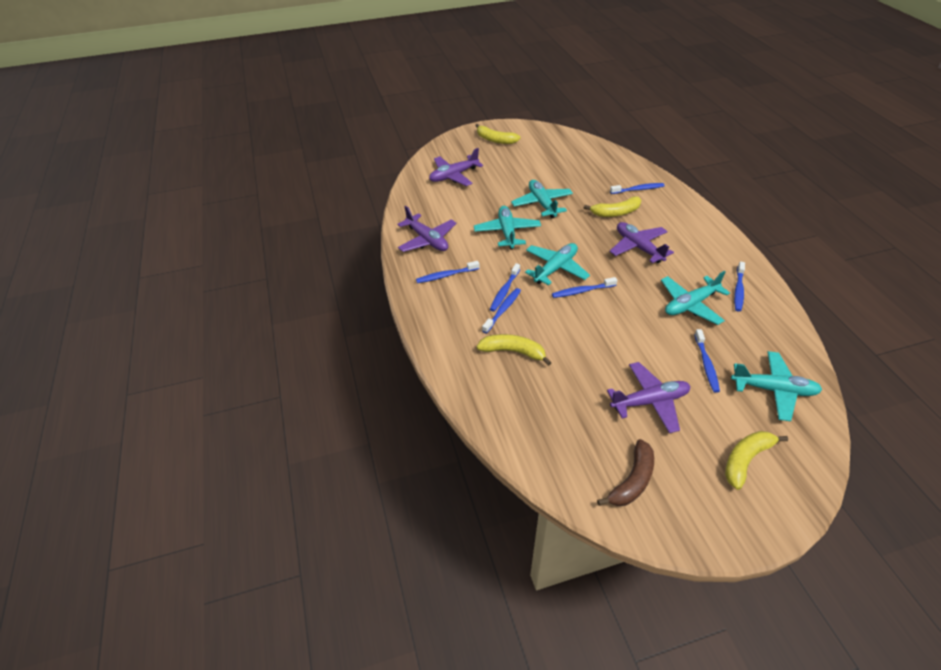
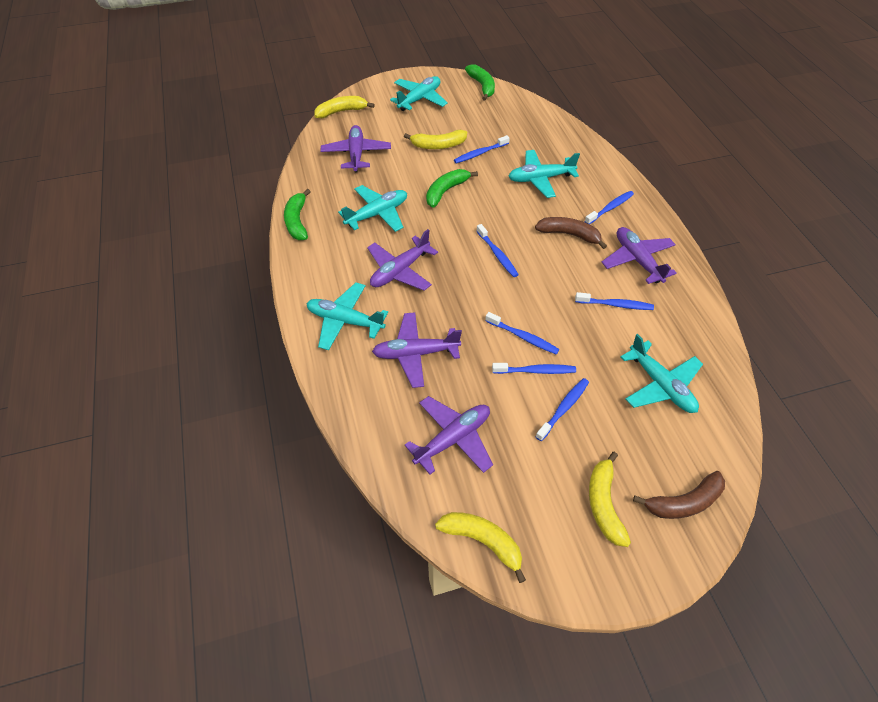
brown banana: [597,439,654,506] = 1 -> [535,217,607,249] [633,471,725,519] = 2
green banana: none = 0 -> [284,189,311,240] [426,169,478,207] [465,64,495,101] = 3
purple plane: [397,206,457,252] [429,148,483,186] [607,362,690,433] [609,222,674,263] = 4 -> [321,125,391,173] [367,229,438,291] [372,312,462,388] [404,396,493,474] [602,227,677,284] = 5

